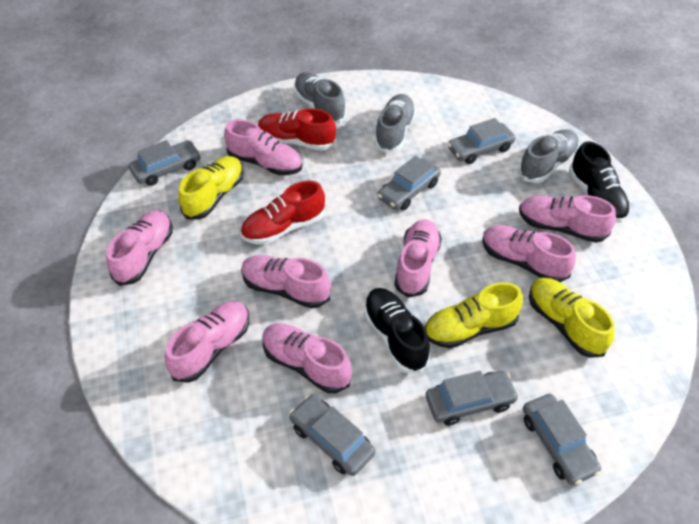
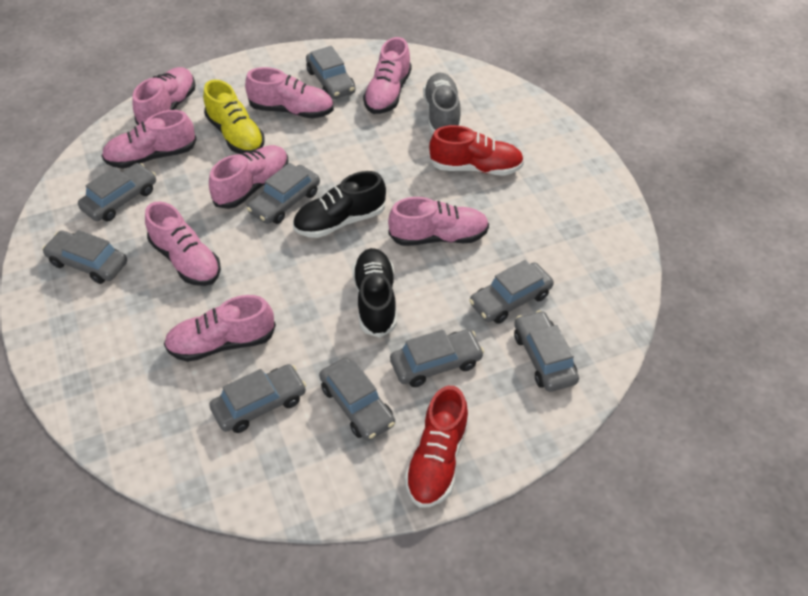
grey car: [129,140,201,186] [289,395,376,476] [377,156,441,210] [426,371,519,426] [448,118,515,164] [523,394,601,485] = 6 -> [42,230,127,284] [78,163,156,221] [209,364,307,433] [247,163,320,224] [306,46,356,99] [319,358,395,441] [390,329,484,387] [469,260,554,324] [514,310,579,392] = 9
grey shoe: [294,72,346,124] [374,94,416,153] [518,129,579,183] = 3 -> [423,72,461,134] = 1
yellow shoe: [178,156,244,220] [425,282,523,348] [529,278,615,358] = 3 -> [203,80,265,154] = 1

